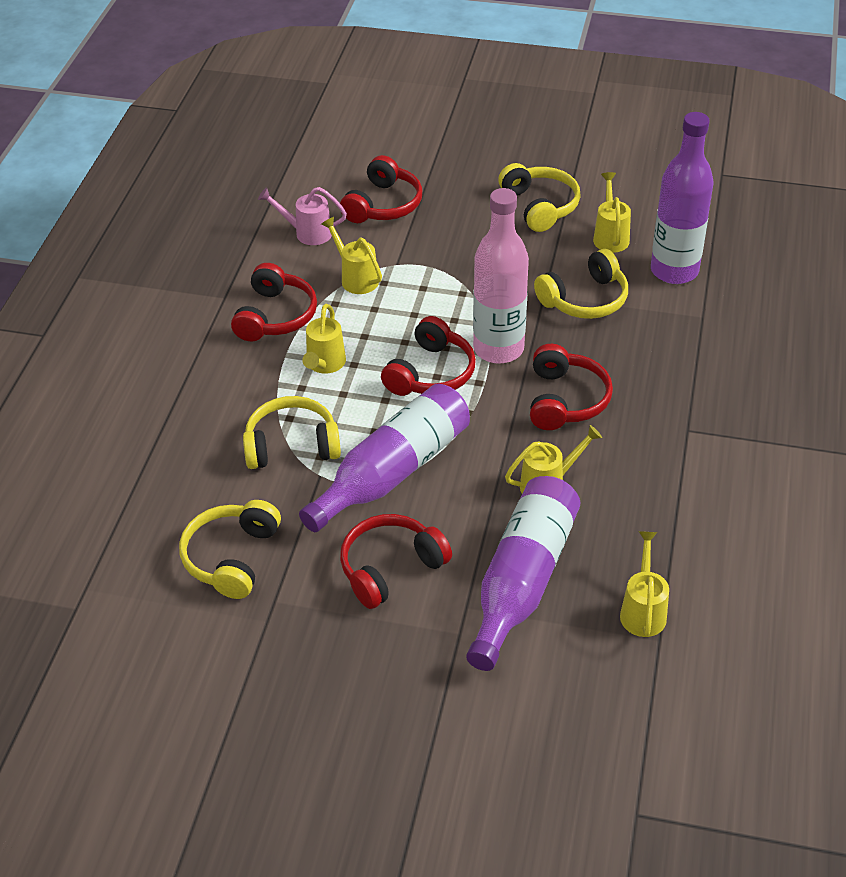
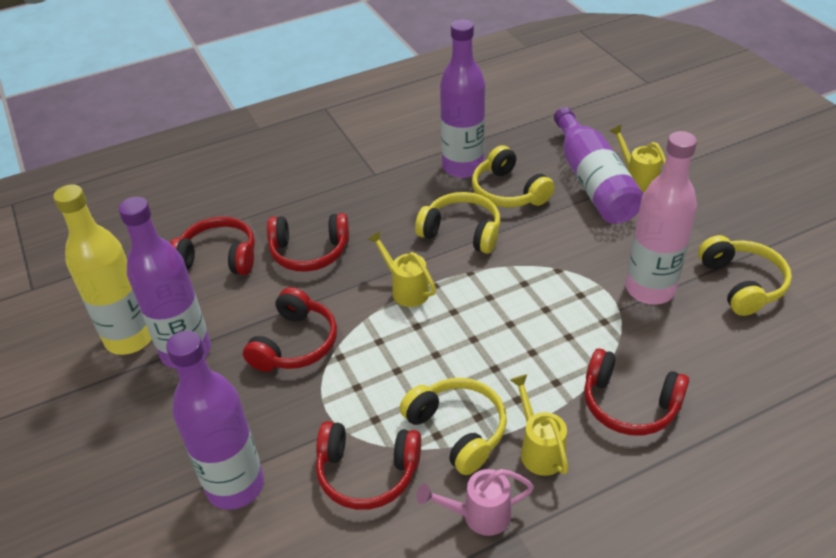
purple bottle: [299,384,470,532] [466,476,580,671] [651,112,714,284] = 3 -> [118,197,211,368] [166,331,264,510] [440,19,485,178] [554,107,643,224] = 4
yellow bottle: none = 0 -> [53,185,152,355] = 1
yellow watering can: [302,304,346,374] [321,217,382,294] [505,425,602,494] [593,172,631,253] [620,531,669,637] = 5 -> [367,231,436,307] [510,374,569,476] [610,125,666,194] = 3

